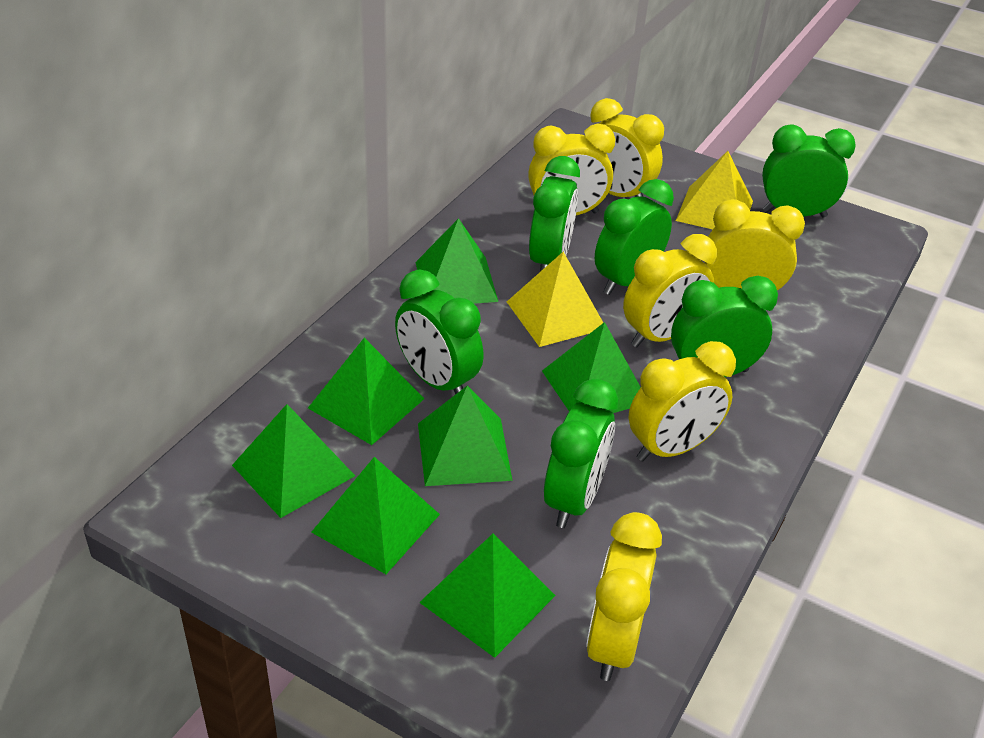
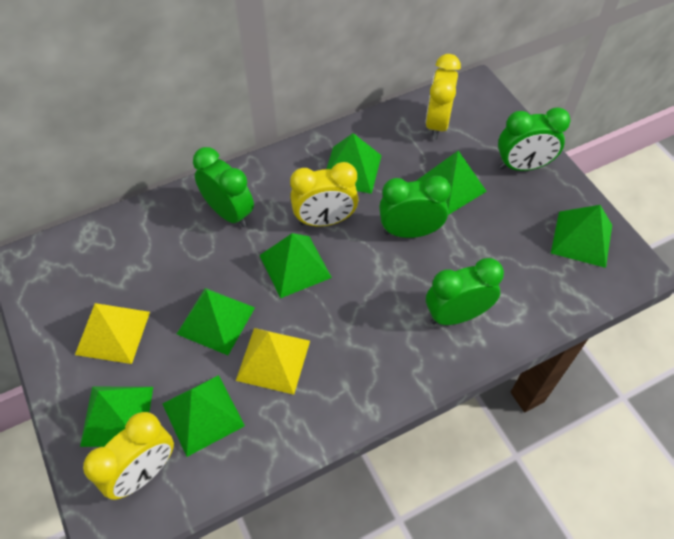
green clock: [395,269,484,394] [529,156,580,272] [544,379,618,528] [595,179,674,295] [671,276,778,377] [762,124,856,218] = 6 -> [193,147,254,227] [379,176,451,238] [426,258,504,325] [498,107,571,171] = 4
yellow clock: [528,124,615,215] [586,512,662,681] [590,98,664,197] [623,234,717,347] [629,341,736,462] [705,199,805,290] = 6 -> [83,412,174,500] [290,162,358,227] [425,54,461,140] = 3

